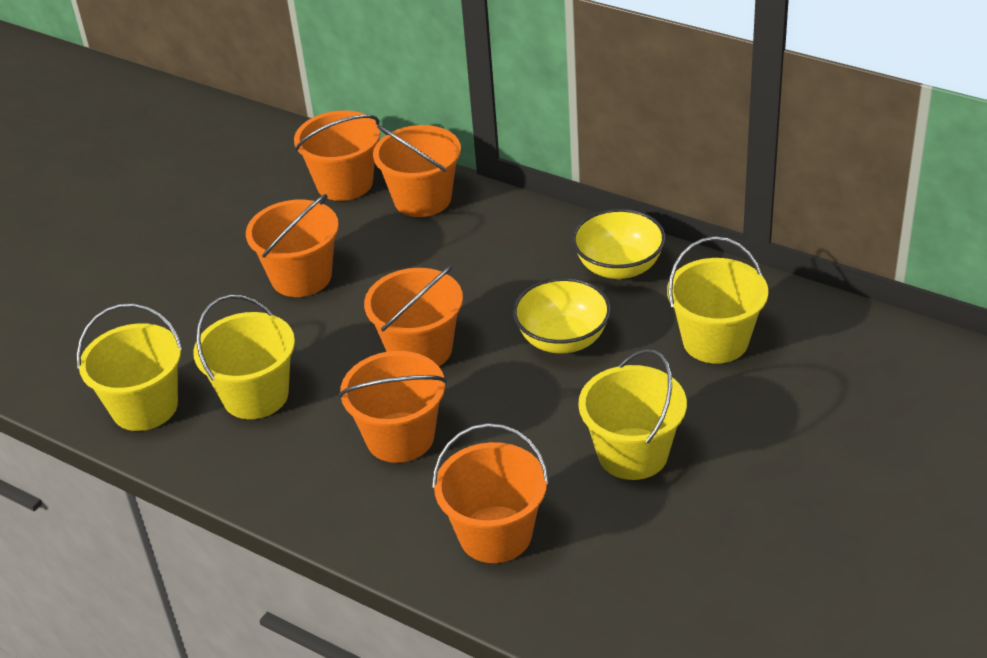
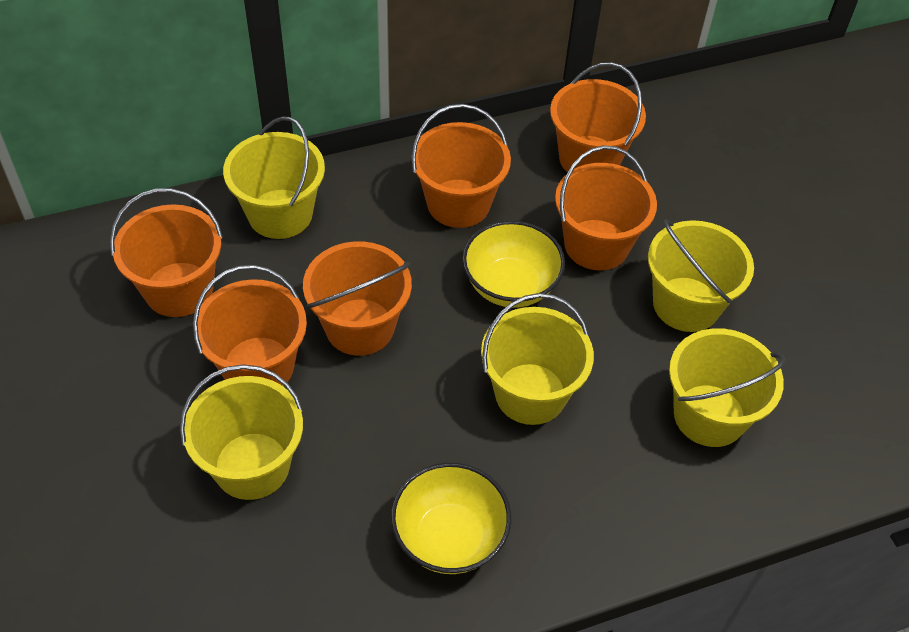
yellow bucket: [77,304,183,431] [193,295,295,419] [578,349,687,480] [667,236,768,364] = 4 -> [180,364,303,500] [223,116,325,239] [481,293,594,425] [648,219,754,332] [669,328,785,447] = 5

